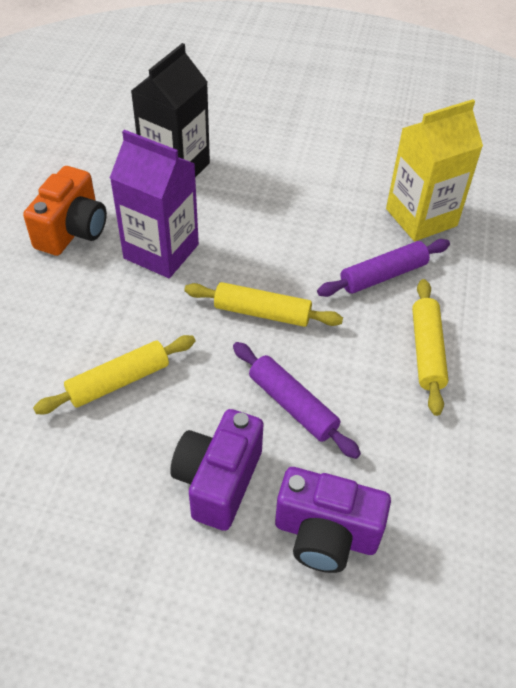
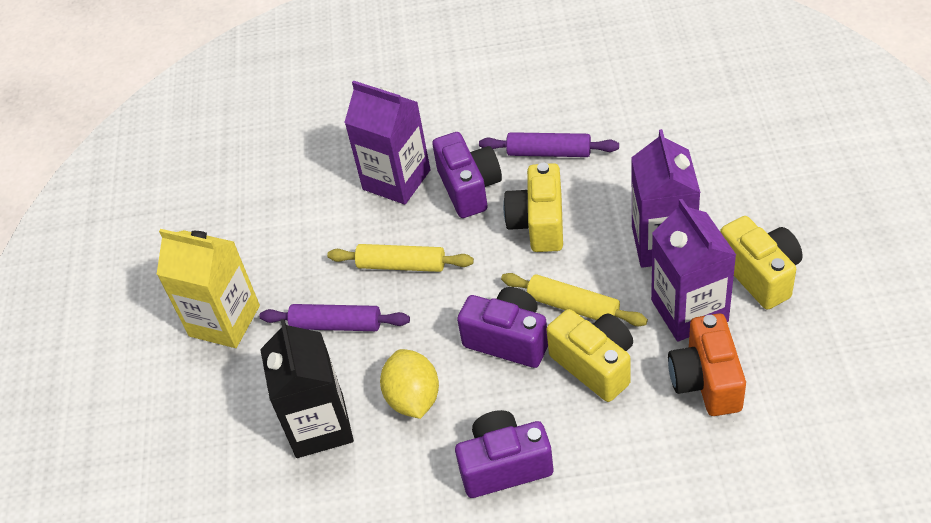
purple camera: [170,409,264,531] [275,467,391,573] = 2 -> [432,132,502,218] [455,410,553,498] [457,287,548,368] = 3
purple carton: [110,130,199,278] = 1 -> [344,81,431,205] [631,129,701,268] [651,199,736,342] = 3
yellow camera: none = 0 -> [503,163,563,252] [546,309,633,402] [720,216,803,310] = 3
yellow lemon: none = 0 -> [380,349,439,419] = 1
yellow rolling pin: [33,335,196,414] [185,282,343,327] [412,279,448,416] = 3 -> [327,244,474,272] [501,273,648,326] = 2

